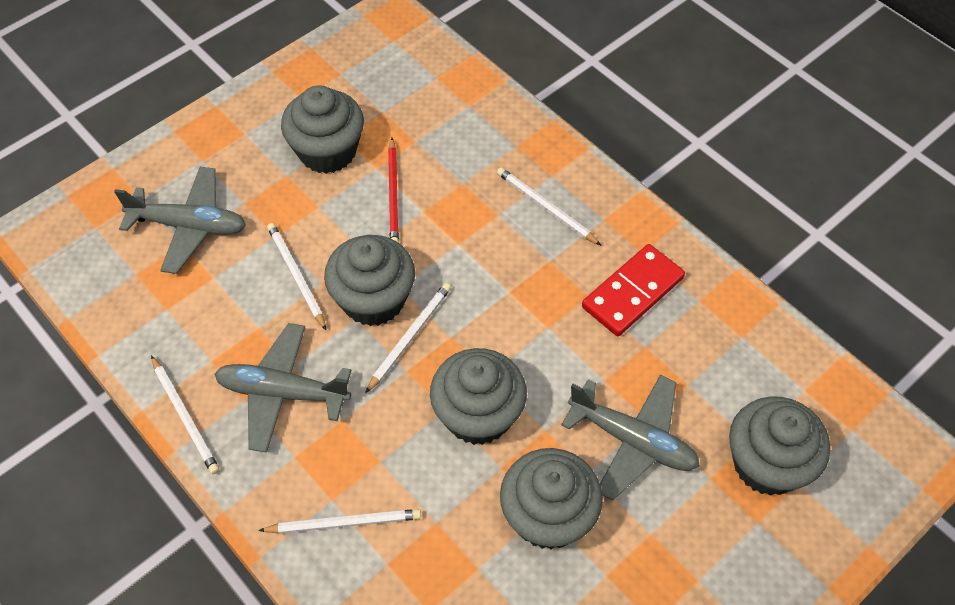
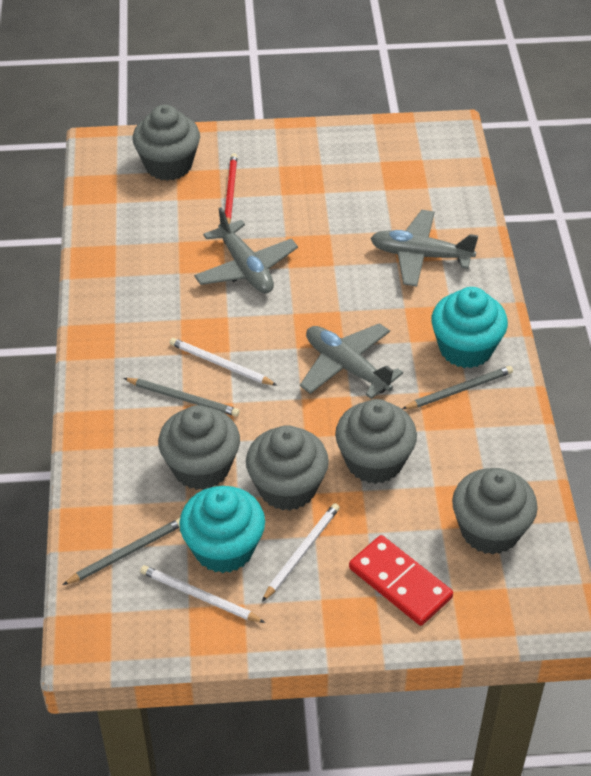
grey pencil: none = 0 -> [63,518,180,585] [124,378,240,416] [402,366,513,409] = 3
turquoise cupcake: none = 0 -> [179,486,265,573] [431,287,508,368] = 2
white pencil: [151,356,220,474] [258,509,421,534] [267,223,326,330] [365,283,451,393] [497,167,601,245] = 5 -> [140,565,265,623] [170,338,277,386] [262,503,340,602] = 3

